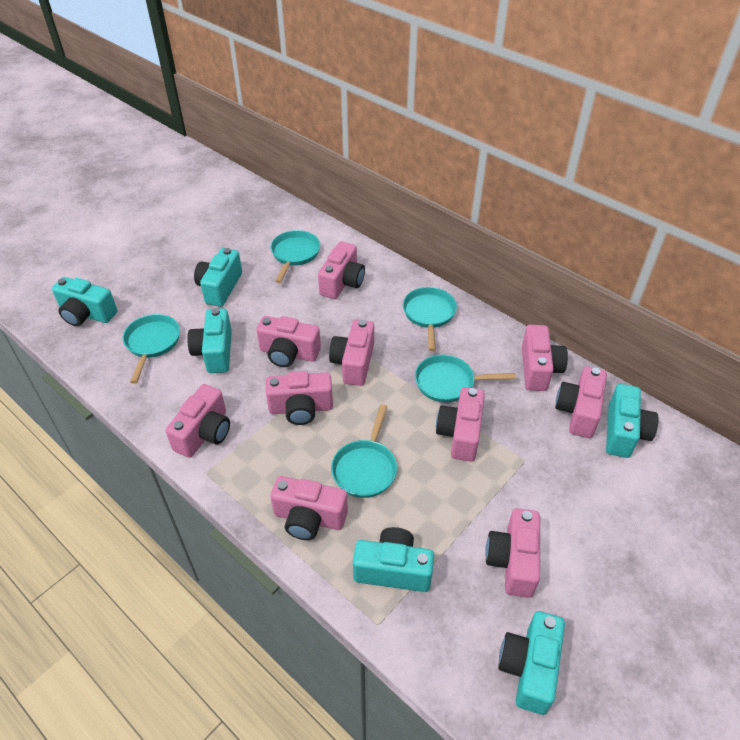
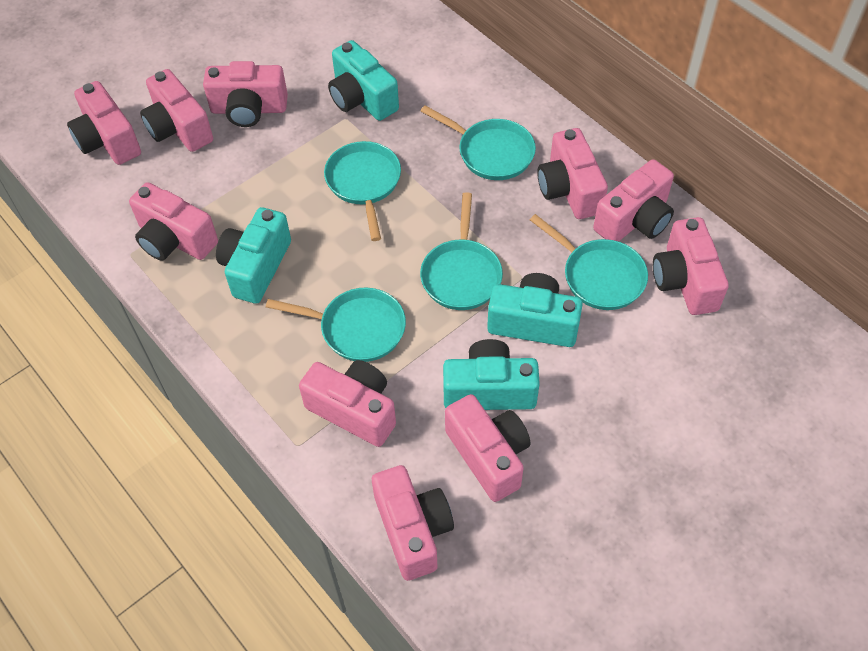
turquoise camera: [52,277,117,326] [187,308,232,373] [194,248,242,307] [353,527,434,592] [498,611,565,715] [606,384,658,458] = 6 -> [216,207,291,304] [328,40,399,121] [443,339,540,410] [487,273,583,347] = 4

